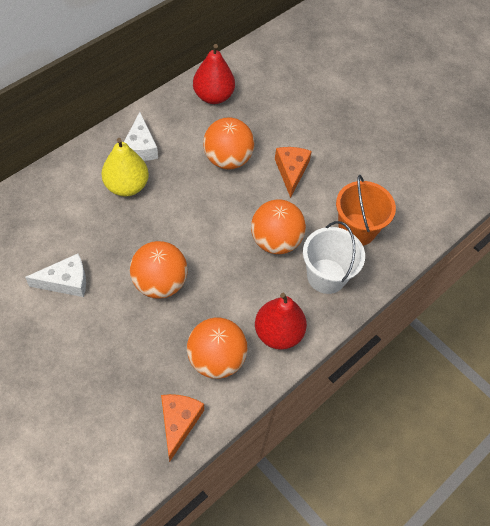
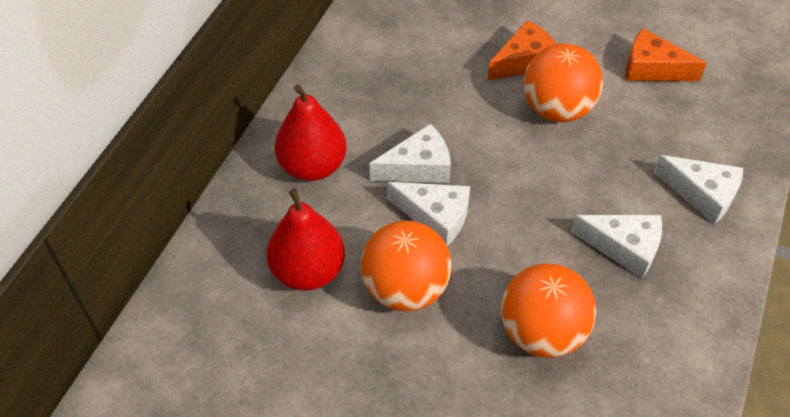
orange ball: [130,241,188,299] [187,318,247,379] [203,117,254,170] [251,199,306,254] = 4 -> [361,221,452,311] [501,264,596,358] [524,44,603,122] = 3
orange bucket: [336,175,396,246] = 1 -> none = 0
white bucket: [303,221,365,294] = 1 -> none = 0
white cheese: [25,254,86,297] [124,112,158,161] = 2 -> [369,124,451,183] [387,182,470,246] [571,215,662,279] [654,155,743,224] = 4
yellow pear: [102,138,149,196] = 1 -> none = 0

